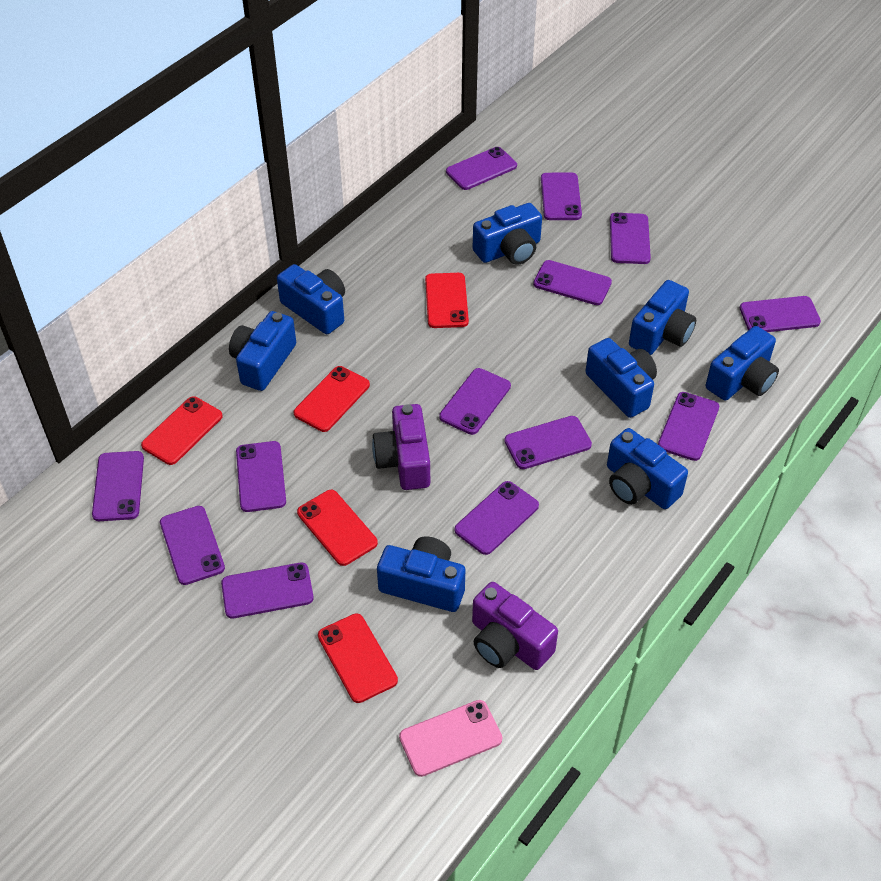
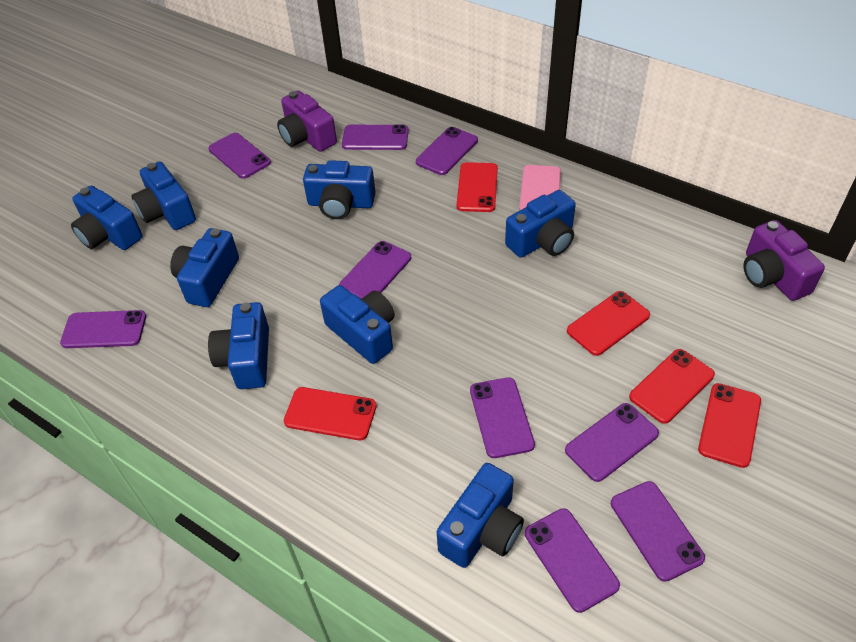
purple phone: [92,451,144,521] [160,506,225,585] [221,562,314,618] [236,441,286,512] [439,368,511,435] [446,147,517,190] [455,481,539,555] [504,416,592,469] [533,260,612,305] [541,173,582,220] [610,213,651,264] [658,392,719,461] [740,296,821,332] = 13 -> [60,310,146,348] [208,133,271,179] [339,241,411,299] [342,125,409,150] [416,127,478,175] [470,377,535,458] [525,508,620,613] [565,403,659,482] [611,481,705,582] = 9

